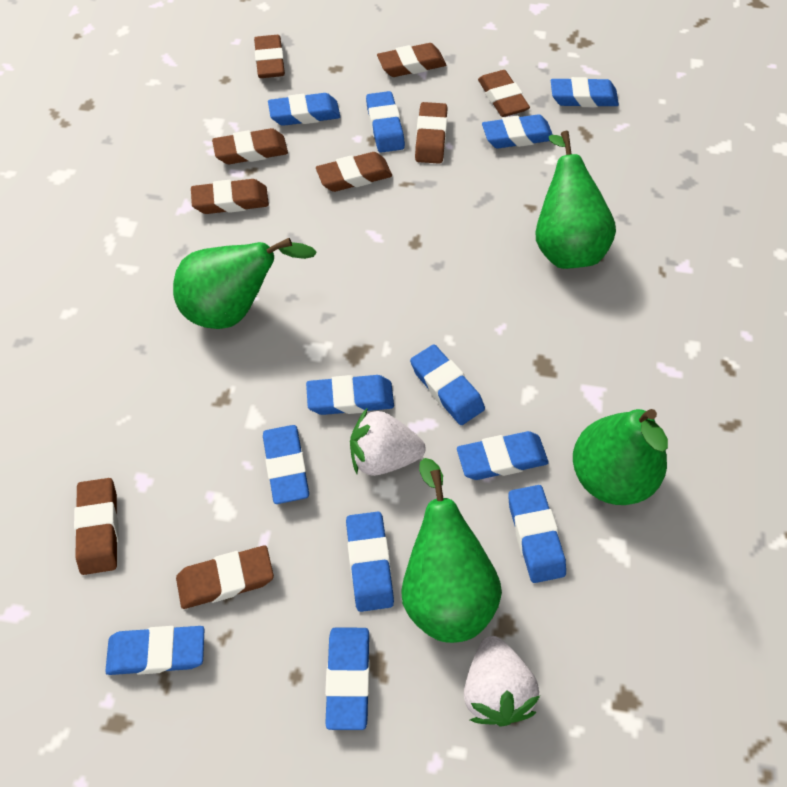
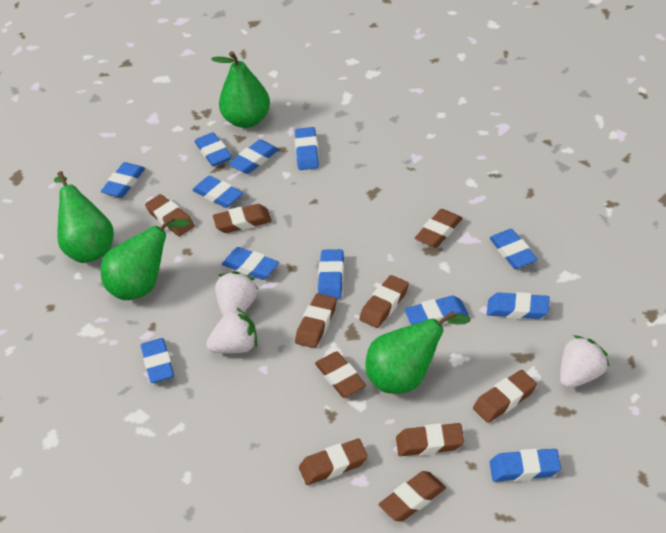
brown eraser: [74,478,118,575] [176,546,274,609] [191,179,269,214] [212,128,288,164] [254,35,285,78] [316,152,392,192] [377,43,446,77] [415,102,448,164] [478,70,530,117] = 9 -> [145,194,195,236] [213,204,272,233] [295,294,337,348] [299,438,368,485] [315,351,366,398] [359,275,409,328] [379,471,446,522] [396,423,464,456] [415,209,462,248] [473,370,537,423] = 10
white strawberry: [350,409,426,476] [464,636,540,726] = 2 -> [206,307,257,354] [215,271,258,316] [560,335,610,388] = 3

